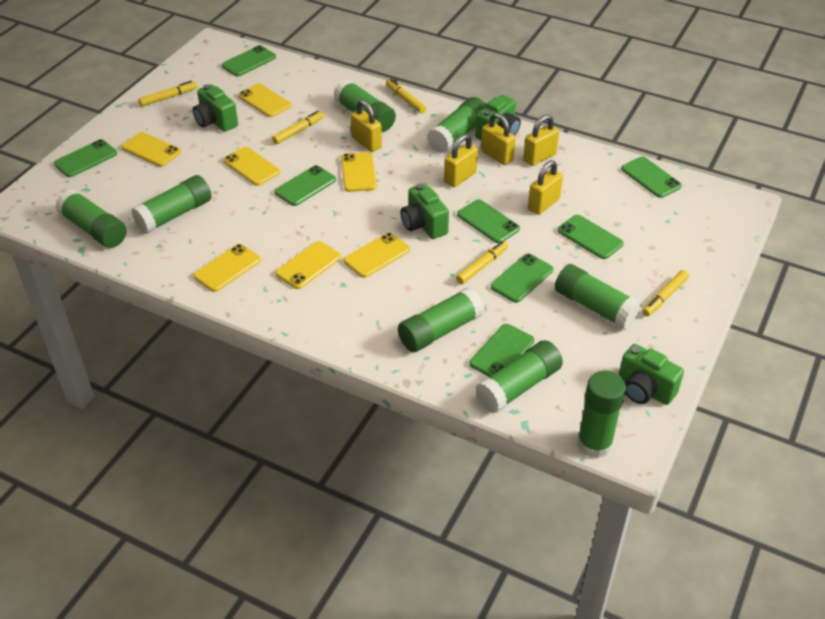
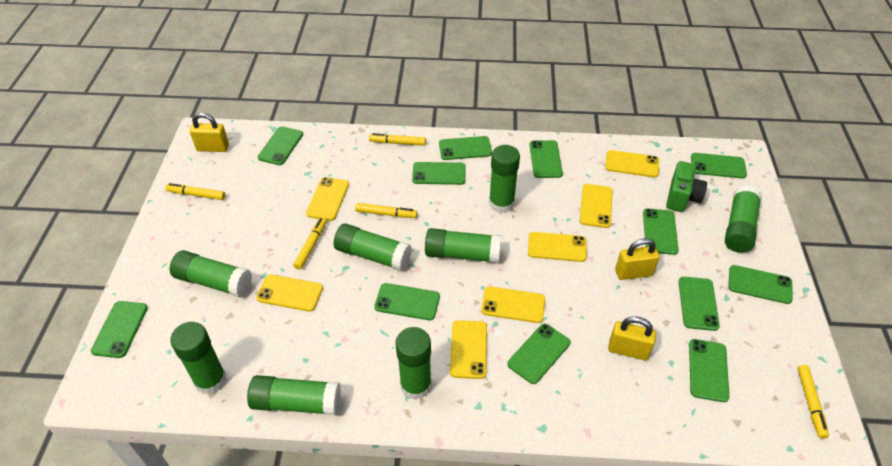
green camera: [193,84,238,132] [401,183,449,239] [475,95,521,140] [619,344,684,405] = 4 -> [666,161,707,212] = 1
green phone: [54,139,117,177] [222,45,276,76] [275,165,336,206] [457,199,520,243] [469,324,534,377] [491,254,553,303] [558,215,624,259] [621,157,682,198] = 8 -> [91,301,148,358] [258,126,303,165] [374,283,440,320] [412,162,466,185] [439,136,492,160] [507,324,570,384] [529,140,563,178] [643,209,679,255] [679,277,720,331] [689,339,729,402] [691,153,747,179] [728,265,793,304] = 12
yellow padlock: [351,100,382,152] [444,134,478,187] [481,113,516,165] [523,114,559,166] [528,160,563,215] = 5 -> [190,113,229,152] [608,316,656,360] [615,238,660,280] = 3

